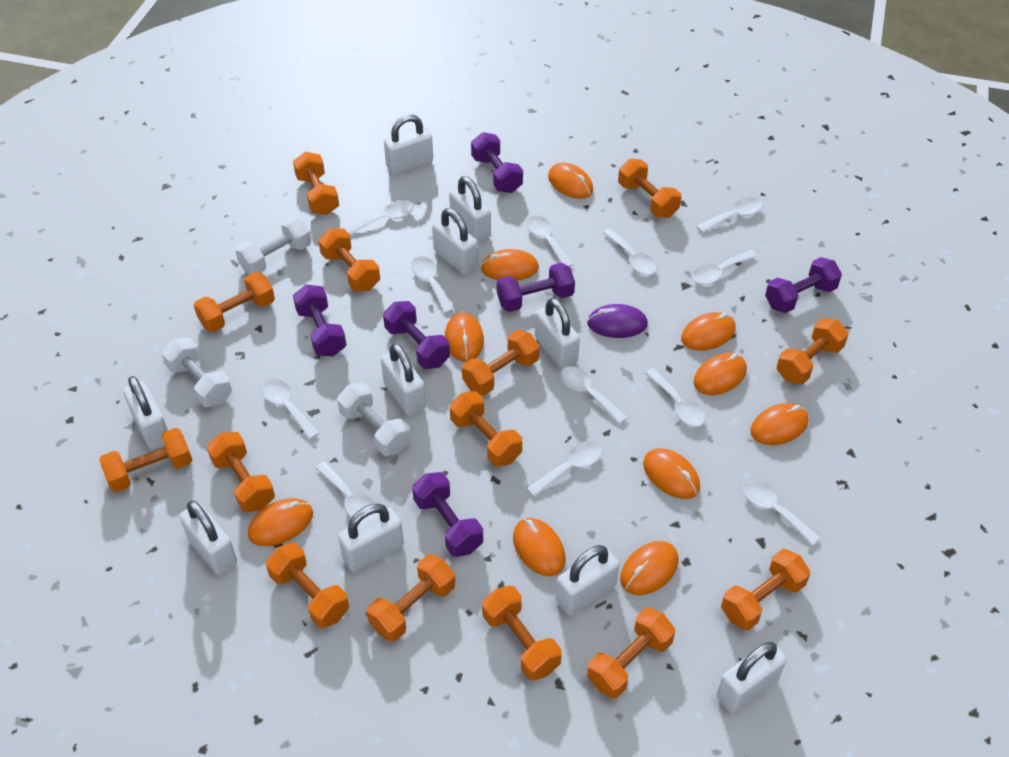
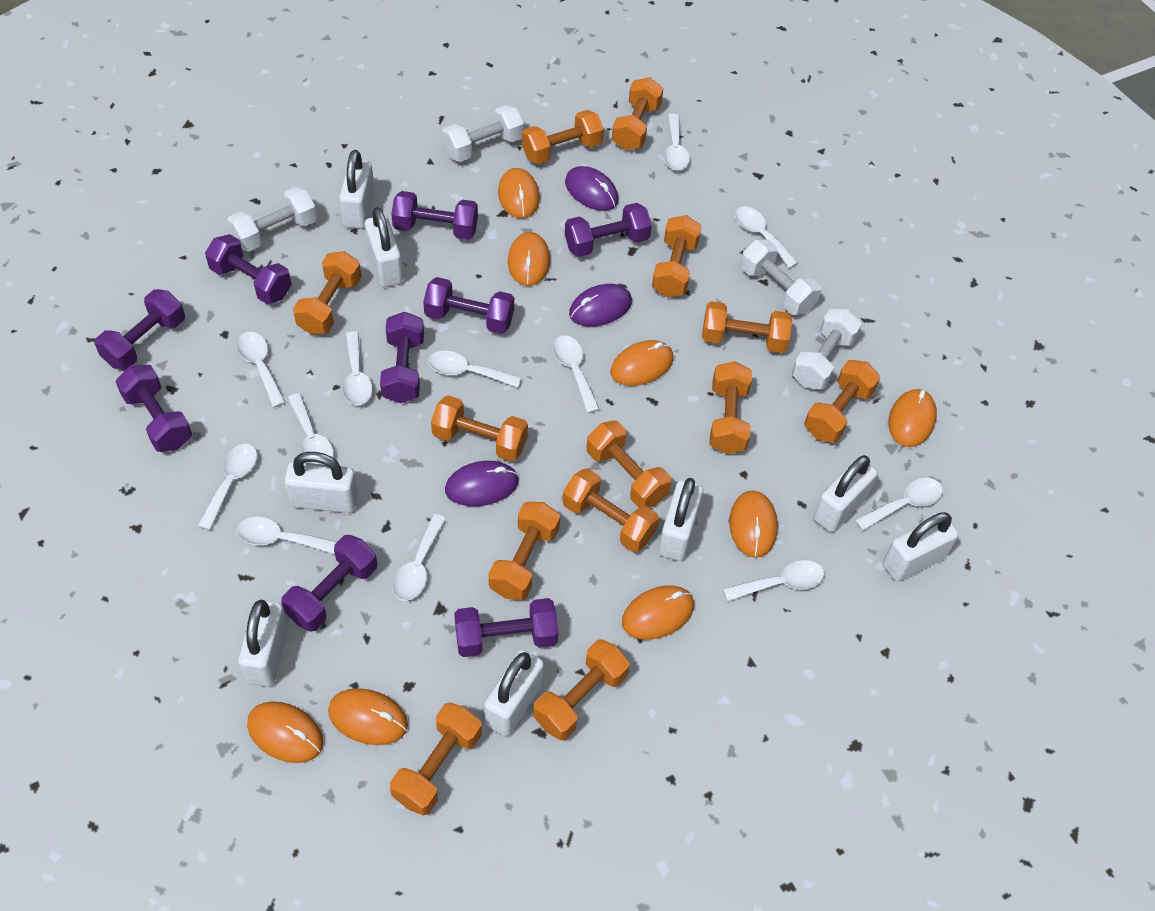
orange dumbbell: [99,428,192,493] [194,272,275,332] [207,432,275,512] [266,543,349,628] [293,152,339,215] [319,228,380,291] [367,554,455,642] [450,391,522,467] [462,330,539,396] [482,586,562,681] [587,608,675,699] [618,159,681,218] [721,549,811,630] [776,318,848,384] = 14 -> [293,251,361,335] [390,702,482,816] [431,395,528,462] [489,502,560,600] [522,110,604,164] [533,639,630,740] [563,468,659,552] [587,421,671,508] [612,77,664,150] [652,215,701,297] [702,301,792,353] [710,361,752,454] [804,360,880,443] = 13
orange mouse: [248,498,313,546] [445,312,484,362] [480,249,539,281] [513,518,566,576] [548,163,593,199] [620,541,679,595] [643,448,700,499] [681,312,736,351] [694,353,747,395] [750,403,808,445] = 10 -> [247,702,324,763] [328,688,408,745] [498,168,540,219] [508,232,550,286] [611,340,673,386] [622,585,694,640] [729,490,778,558] [888,389,937,447] = 8
purple dumbbell: [293,285,346,356] [383,301,450,369] [412,472,483,557] [471,132,523,193] [497,263,575,312] [765,257,842,313] = 6 -> [95,289,185,370] [116,365,192,452] [205,234,292,304] [281,535,377,632] [380,312,424,403] [391,191,478,240] [423,277,514,334] [454,598,558,657] [565,203,652,257] = 9
purple mouse: [587,304,648,338] = 1 -> [445,461,519,506] [565,166,619,211] [569,284,632,327] = 3
white dumbbell: [162,338,232,407] [235,217,311,274] [337,383,411,456] = 3 -> [227,187,317,252] [442,105,524,162] [741,239,821,315] [792,309,862,389] = 4
white padlock: [123,376,168,449] [179,500,237,575] [338,504,404,572] [381,343,426,416] [384,114,433,174] [432,208,478,274] [449,176,491,242] [535,298,580,369] [556,545,619,615] [717,641,787,713] = 10 -> [238,600,289,687] [284,452,358,513] [339,150,375,229] [365,207,403,287] [484,650,544,736] [658,478,703,561] [813,455,878,532] [883,512,959,581] = 8

